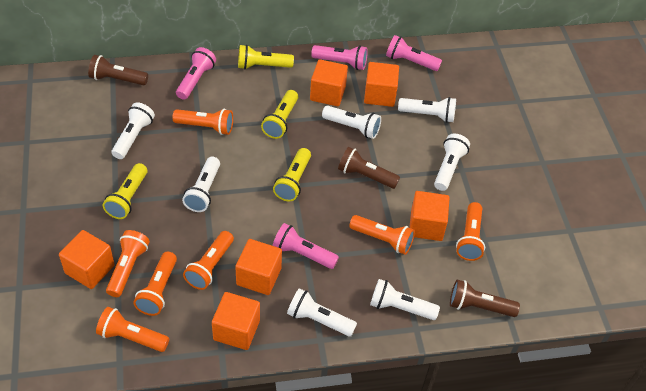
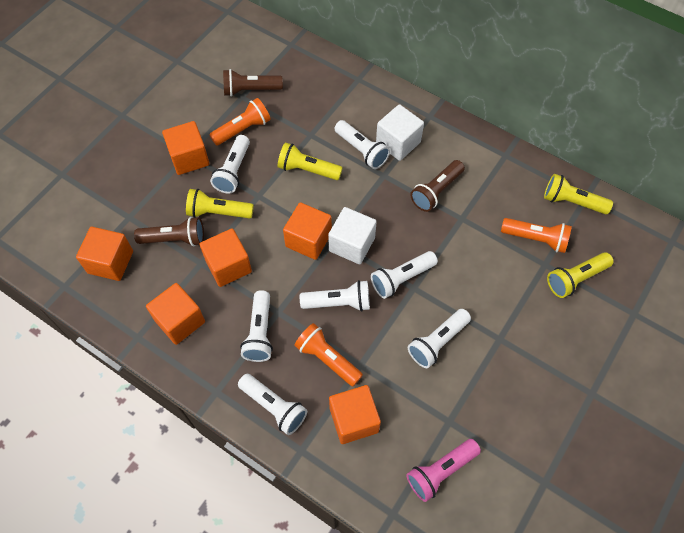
orange flashlight: [96,307,169,352] [106,230,150,297] [133,252,177,316] [173,109,233,135] [183,231,234,290] [349,215,415,255] [456,202,485,261] = 7 -> [209,98,271,146] [294,323,363,386] [501,218,572,253] = 3
pink flashlight: [176,47,216,100] [273,223,339,269] [311,45,368,70] [386,35,442,71] = 4 -> [406,439,481,502] = 1
white cube: none = 0 -> [328,207,377,264] [376,104,424,161] = 2

